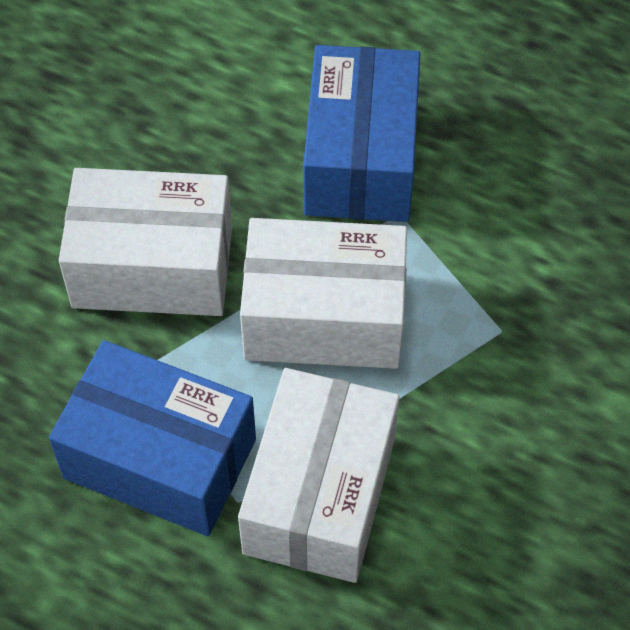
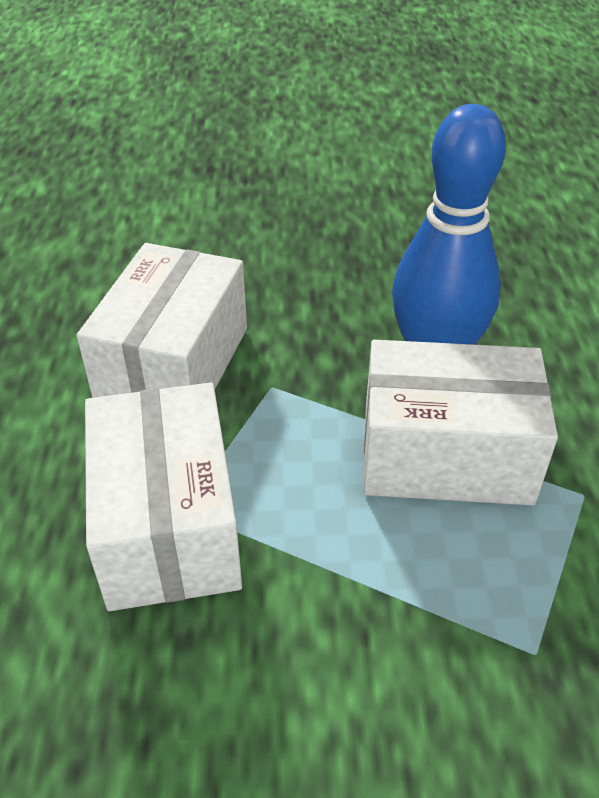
blue bowling pin: none = 0 -> [392,104,506,345] = 1
blue box: [49,340,256,536] [303,45,421,222] = 2 -> none = 0

